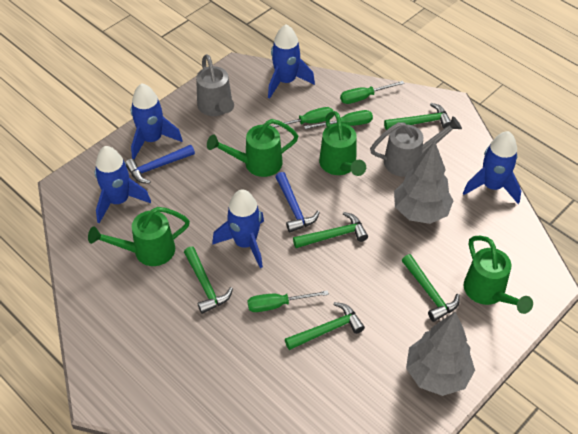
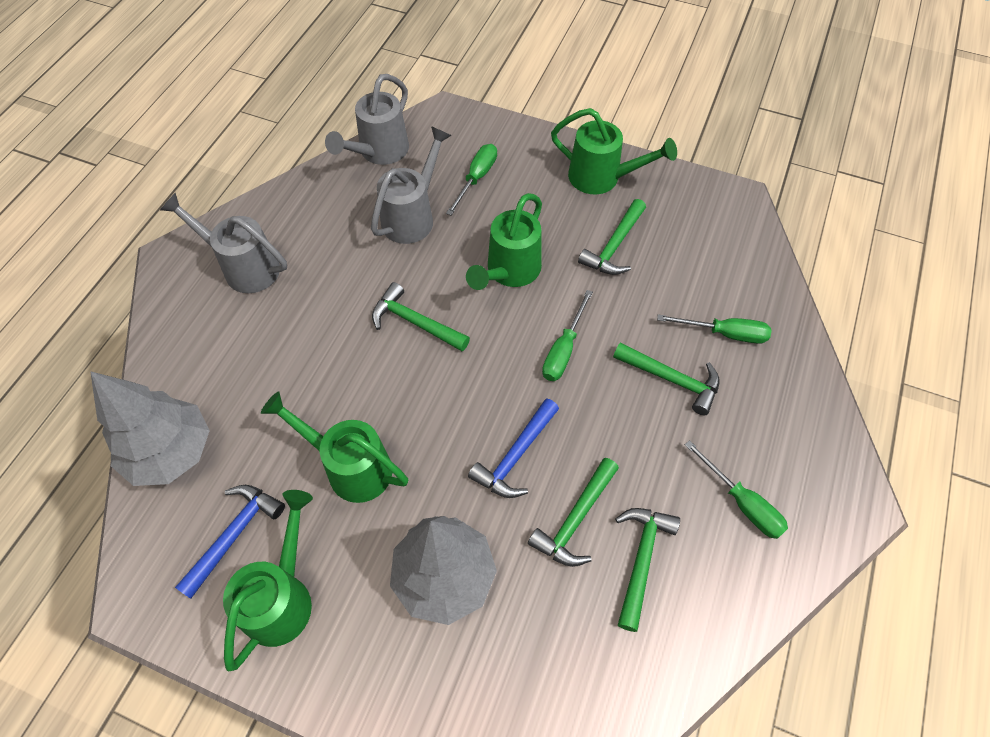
blue rocket: [95,146,151,223] [131,84,183,159] [212,189,264,268] [268,24,315,98] [463,131,521,204] = 5 -> none = 0
grey watering can: [196,54,234,116] [370,116,462,177] = 2 -> [160,193,287,293] [325,74,409,165] [371,126,452,244] = 3

